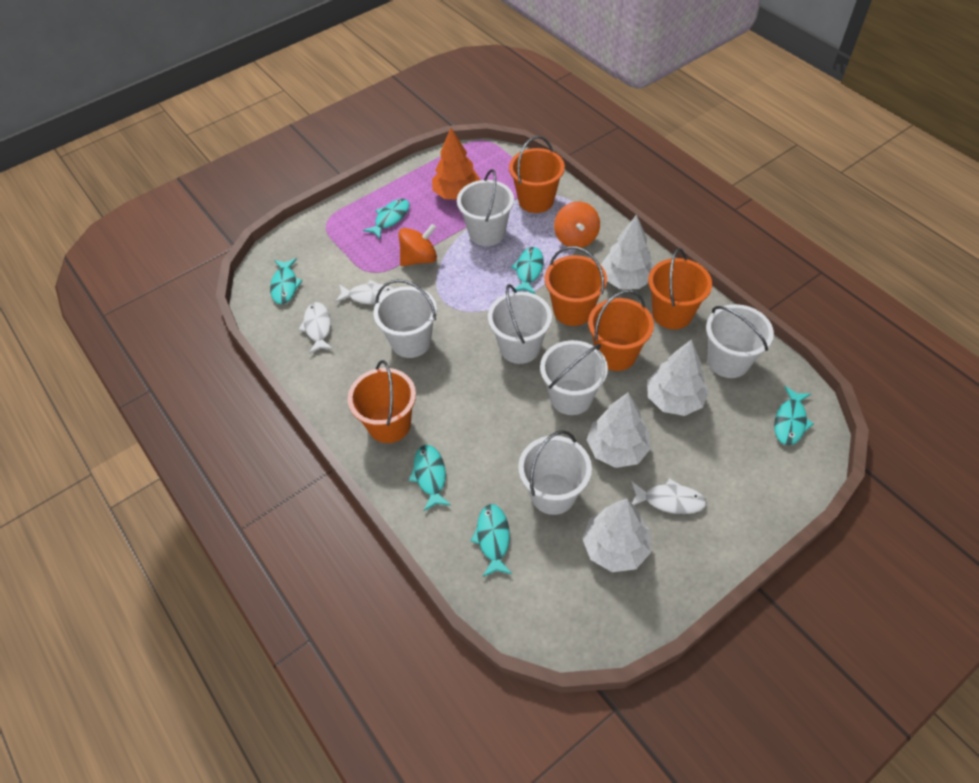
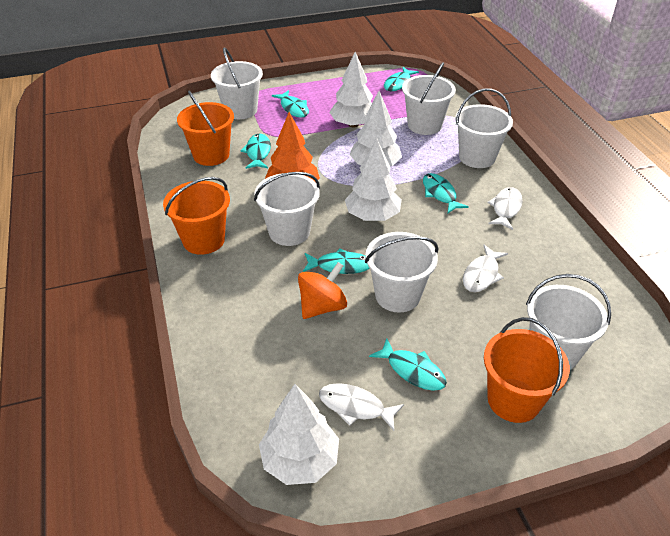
orange bucket: [348,360,416,443] [509,136,565,213] [545,246,607,326] [588,290,654,371] [648,248,712,329] = 5 -> [163,177,230,255] [177,91,234,166] [484,317,570,423] = 3
orange spinning top: [399,224,437,266] [554,201,600,248] = 2 -> [298,262,347,319] = 1

